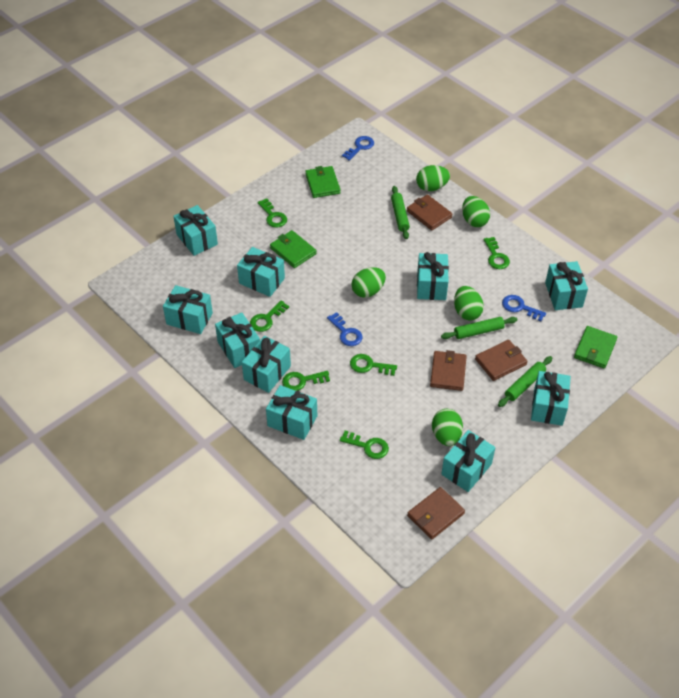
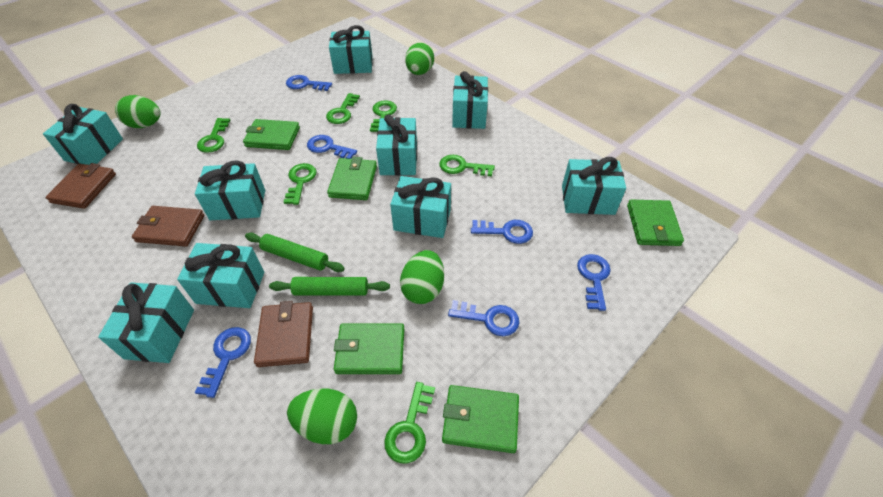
blue key: [327,312,363,346] [342,136,374,161] [502,295,546,321] = 3 -> [195,327,251,398] [286,75,332,91] [307,135,357,159] [448,300,519,336] [471,220,533,244] [577,254,611,311] = 6
brown wallet: [407,194,453,230] [407,487,465,540] [430,350,467,391] [475,340,528,381] = 4 -> [46,163,116,209] [132,206,205,247] [254,301,313,367] = 3
green egg: [351,267,386,298] [416,165,450,191] [432,409,463,446] [454,286,484,321] [462,196,490,227] = 5 -> [115,95,161,128] [287,388,357,444] [400,250,444,304] [405,43,434,75] = 4
green rolling pin: [391,186,410,239] [441,317,517,339] [498,356,552,407] = 3 -> [245,232,345,272] [269,277,390,296] = 2
green wallet: [270,230,317,268] [305,166,341,198] [574,326,617,369] = 3 -> [243,119,300,150] [327,157,377,200] [334,323,404,374] [442,385,519,453] [627,200,684,246] = 5
turquoise gift: [163,285,213,334] [173,205,218,256] [215,312,260,368] [237,247,285,297] [242,336,291,393] [266,385,317,440] [417,252,449,300] [441,430,495,492] [531,371,571,426] [545,261,588,310] = 10 -> [43,104,123,165] [98,282,194,363] [177,243,264,308] [195,160,265,220] [329,25,373,74] [376,114,417,176] [390,176,451,238] [452,71,488,129] [562,157,626,215] = 9

